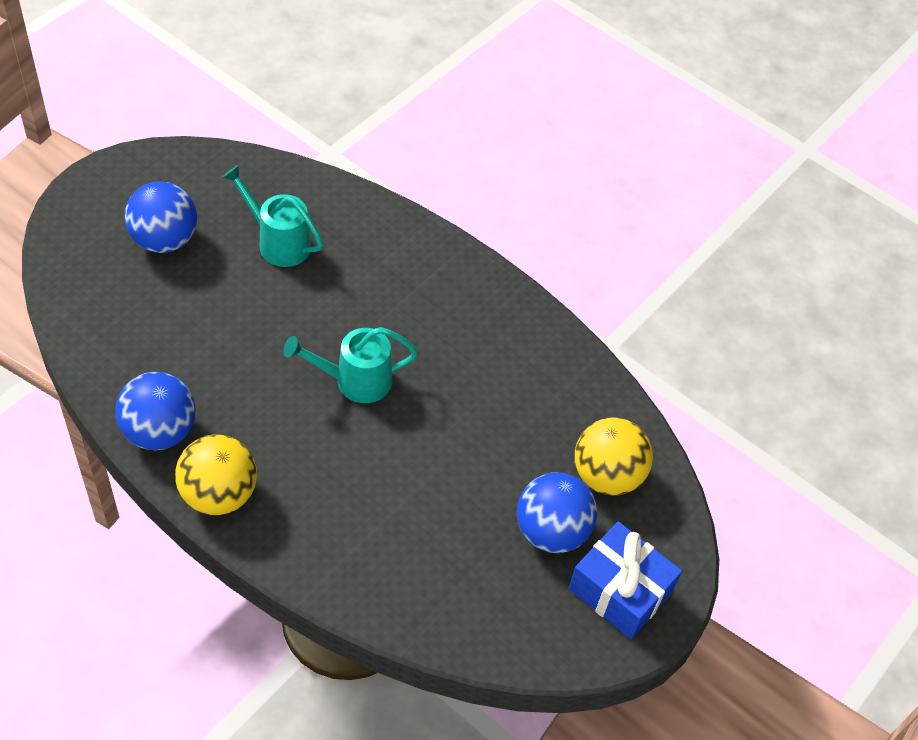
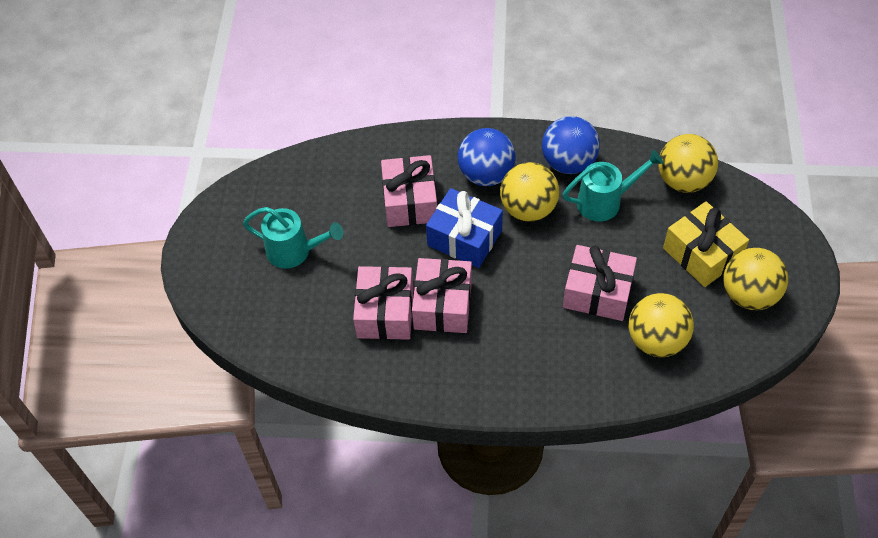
blue ball: [115,372,196,450] [125,181,197,253] [517,472,597,553] = 3 -> [458,128,515,186] [542,116,600,174] = 2
pink gift: none = 0 -> [353,266,414,340] [381,155,437,227] [412,258,472,333] [563,245,637,321] = 4
yellow ball: [175,434,257,515] [575,417,653,496] = 2 -> [500,162,559,222] [628,293,694,357] [658,134,718,193] [723,248,788,310] = 4
yellow gift: none = 0 -> [663,201,749,287] = 1

